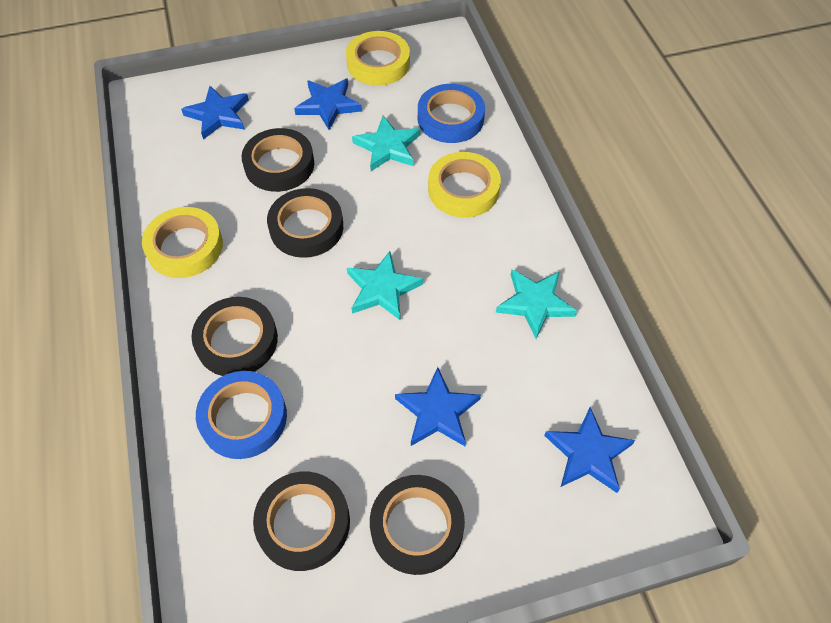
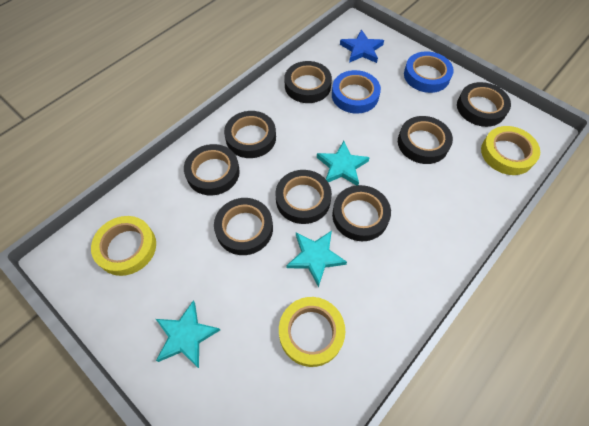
black tape: [191,297,278,376] [242,128,314,192] [253,472,350,571] [267,188,343,258] [370,475,465,575] = 5 -> [184,144,240,196] [214,198,273,255] [224,111,276,158] [275,170,332,224] [285,61,332,103] [332,185,391,241] [398,116,453,164] [457,82,511,127] = 8
blue star: [181,86,249,140] [294,78,362,130] [395,367,481,446] [544,407,635,493] = 4 -> [340,30,384,63] = 1

